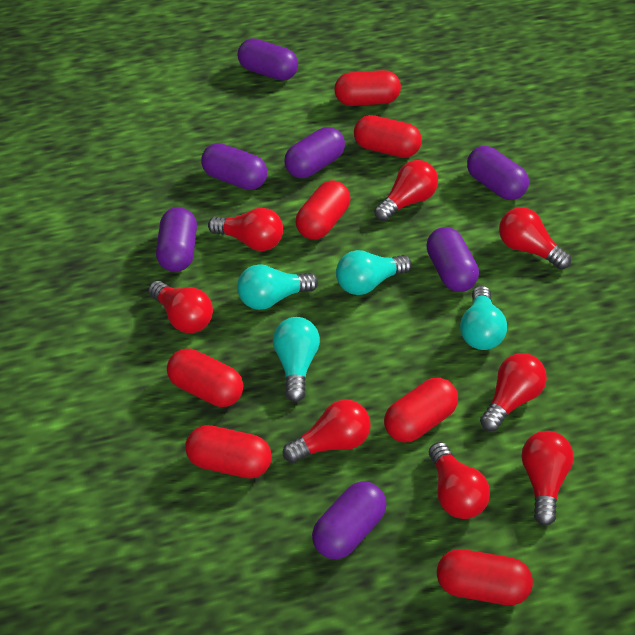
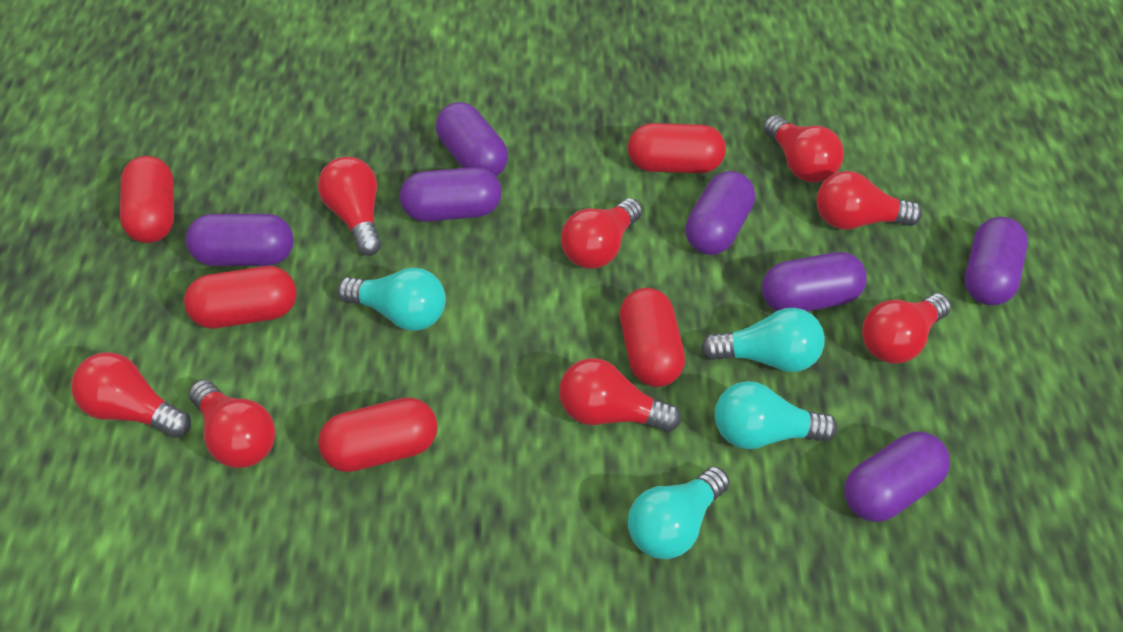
red capsule: [167,348,243,407] [185,425,272,478] [296,180,350,240] [335,70,401,106] [354,115,422,158] [384,378,458,442] [437,549,533,605] = 7 -> [120,156,174,243] [184,266,296,328] [318,397,437,472] [620,288,685,387] [628,123,726,173] = 5

